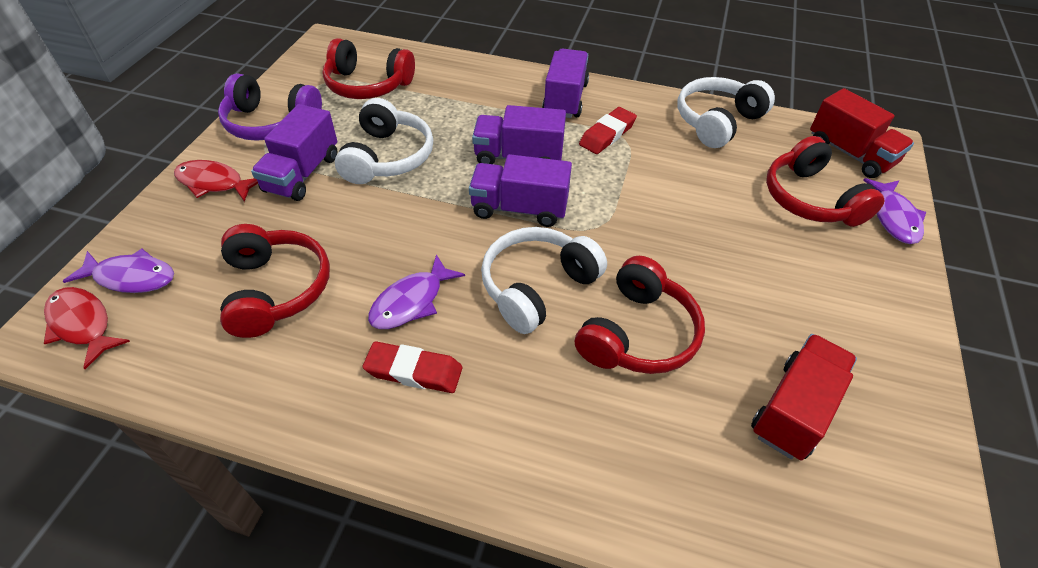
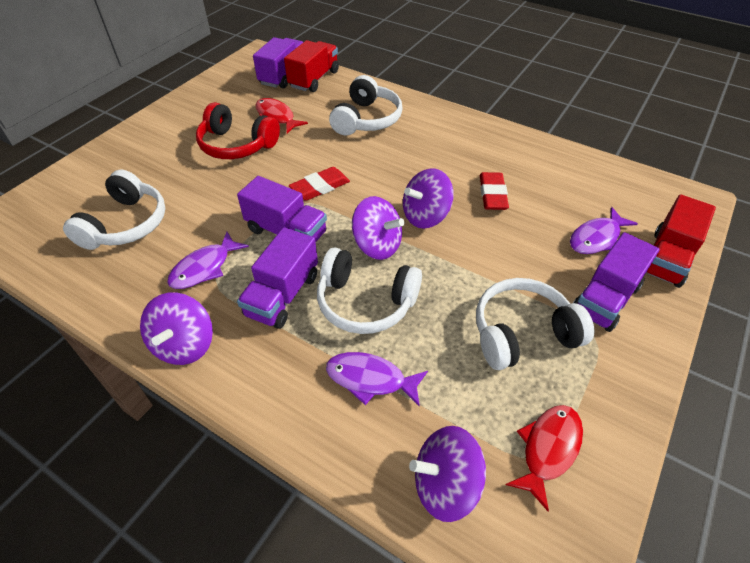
purple headphones: [218,73,322,141] = 1 -> none = 0
purple spinning top: none = 0 -> [140,292,213,365] [352,196,404,260] [403,169,454,229] [409,426,486,522] = 4
red headphones: [220,224,330,338] [322,38,415,99] [575,256,705,374] [766,136,885,227] = 4 -> [196,102,280,159] = 1
white headphones: [335,98,433,184] [481,227,607,334] [677,77,775,148] = 3 -> [63,169,166,250] [317,247,422,334] [329,75,403,136] [476,278,594,370] = 4

